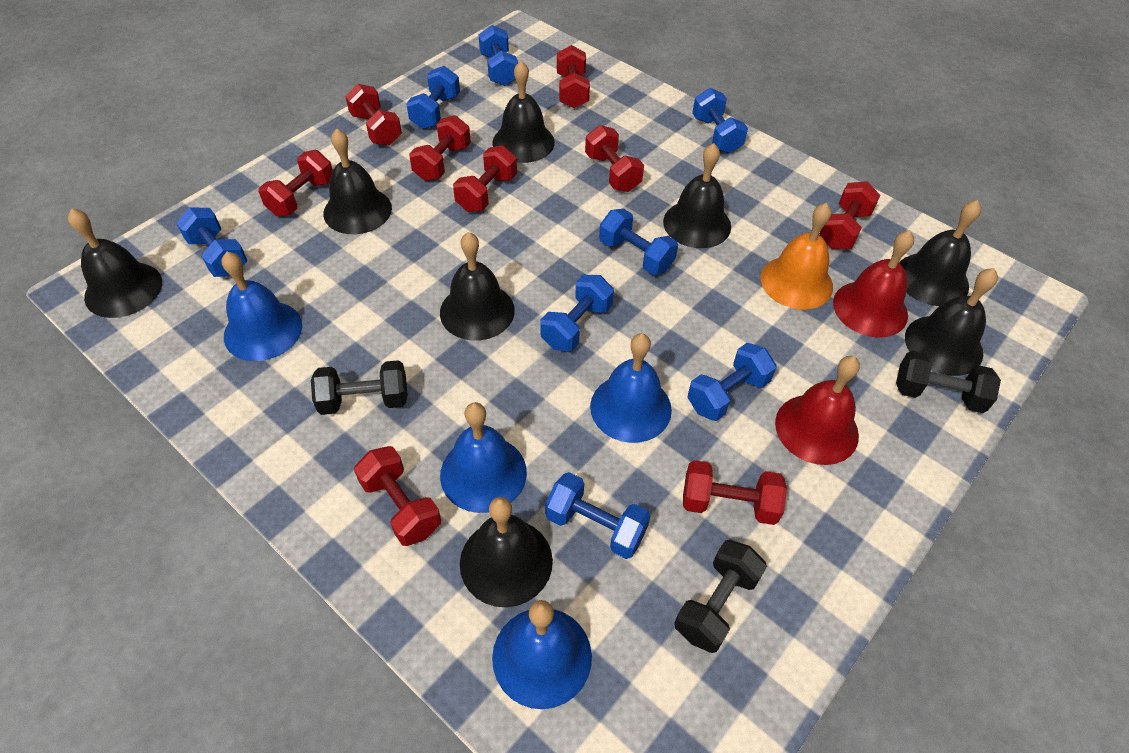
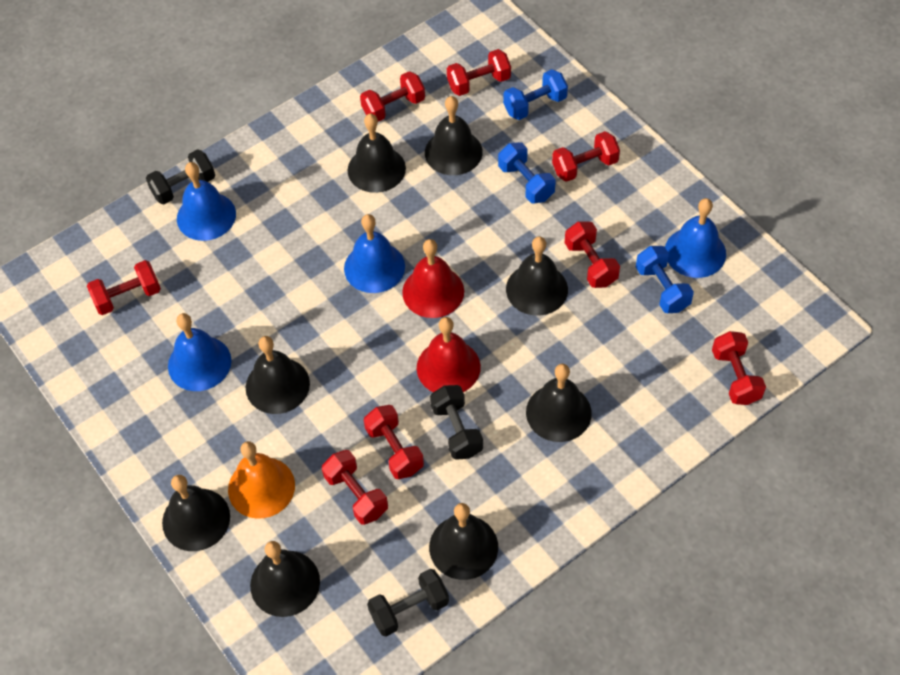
blue dumbbell: [176,208,248,277] [406,66,460,129] [478,25,518,86] [540,275,614,351] [545,472,650,559] [599,209,678,275] [687,343,776,421] [692,88,748,153] = 8 -> [498,142,556,203] [503,69,568,120] [636,246,694,313] = 3
red dumbbell: [259,150,333,216] [345,84,402,146] [354,446,441,546] [409,115,471,181] [453,145,517,212] [557,45,590,108] [585,125,644,192] [683,460,787,525] [819,181,880,249] = 9 -> [87,260,161,315] [322,450,388,525] [360,71,425,122] [364,405,424,479] [447,49,511,96] [552,131,620,182] [565,222,620,288] [712,331,766,405] = 8

